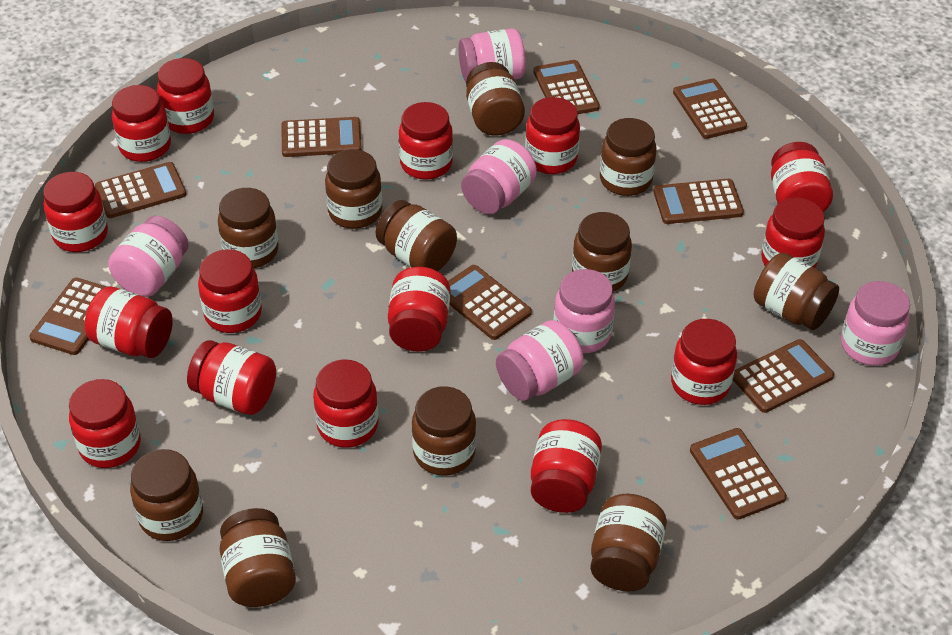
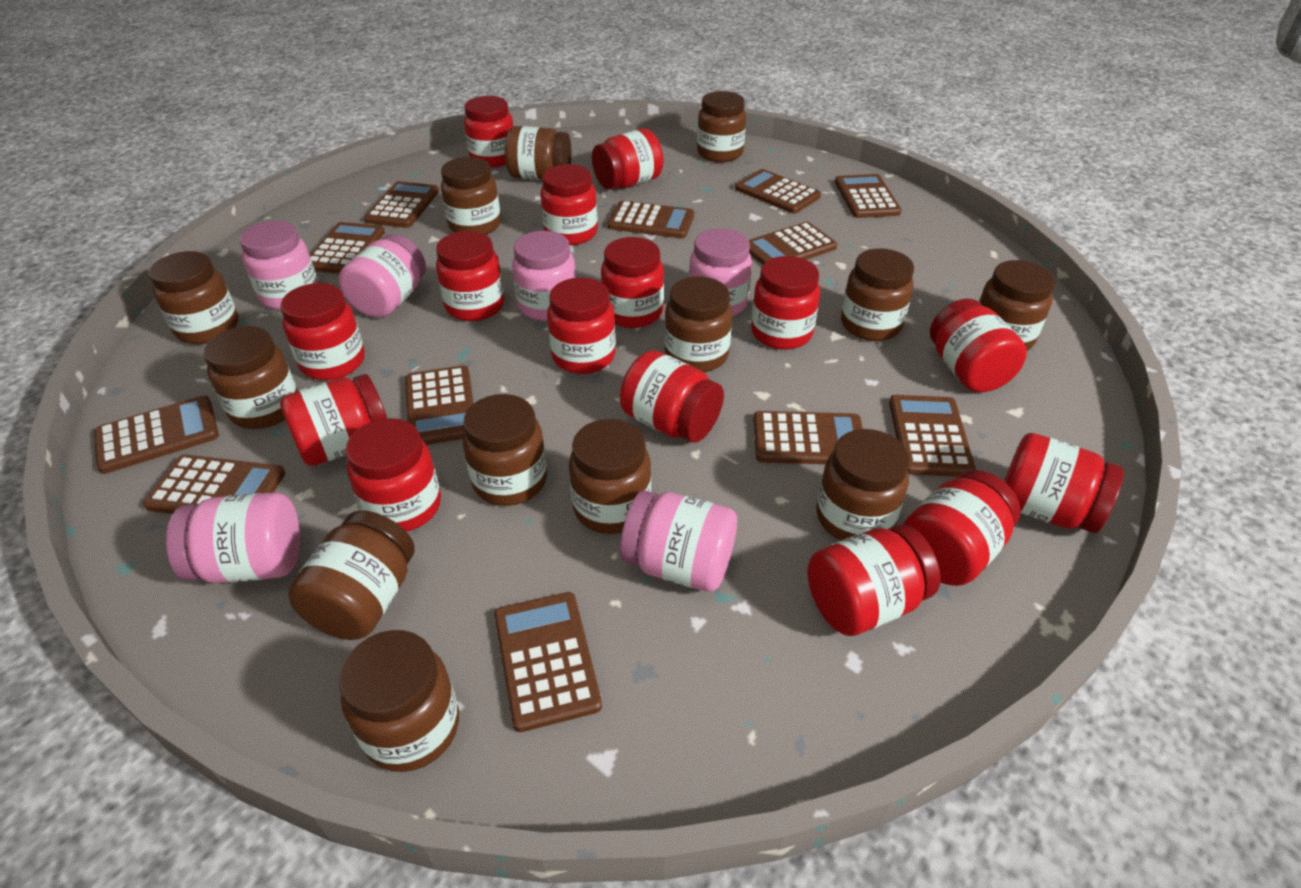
brown calculator: [29,278,107,355] [95,162,187,218] [281,117,362,157] [448,265,532,340] [533,60,600,114] [653,179,744,224] [673,78,747,139] [690,428,787,520] [733,339,834,413] = 9 -> [94,396,219,474] [143,455,285,514] [310,222,385,274] [364,181,439,228] [405,365,473,445] [494,592,602,732] [608,201,694,238] [735,169,821,214] [749,222,837,264] [753,411,863,464] [835,174,902,218] [889,395,976,477] = 12
brown jar: [130,449,203,541] [218,188,279,268] [220,508,296,607] [325,149,382,229] [376,200,457,271] [412,386,476,476] [466,62,525,136] [572,212,632,292] [590,494,667,591] [600,118,656,196] [754,253,839,330] = 11 -> [149,251,239,344] [203,326,298,429] [288,510,415,640] [339,630,459,772] [441,157,501,235] [463,394,547,506] [505,126,571,180] [569,419,651,534] [664,277,732,372] [697,91,746,162] [816,429,910,541] [841,248,914,341] [979,260,1055,351] = 13

